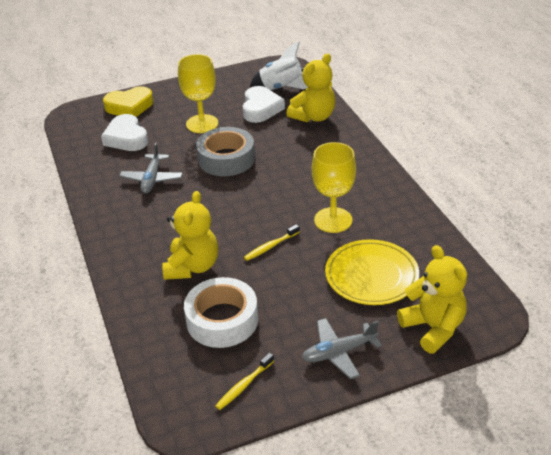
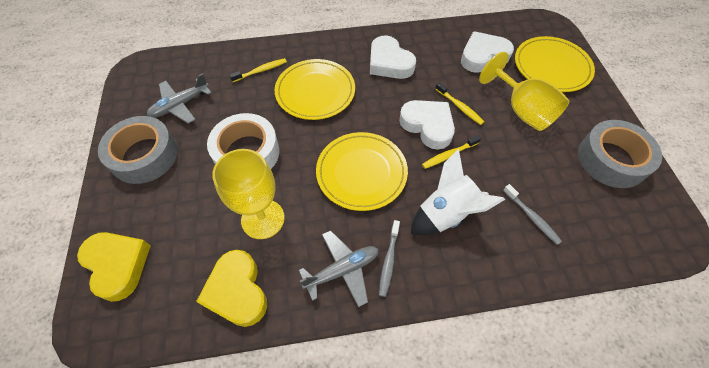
grey tape: [196,127,255,176] = 1 -> [98,116,178,184] [578,120,662,188] = 2
grey toothbrush: none = 0 -> [379,220,400,297] [503,184,562,245] = 2
white heart: [101,114,148,151] [243,86,285,123] = 2 -> [370,35,416,79] [399,100,455,149] [461,31,514,73] = 3
yellow heart: [103,86,153,117] = 1 -> [77,232,151,302] [196,250,267,327] = 2
yellow plate: [325,239,419,305] = 1 -> [275,59,355,120] [316,132,408,211] [515,36,595,92] = 3
yellow teddy bear: [162,191,218,280] [286,54,335,122] [397,245,467,354] = 3 -> none = 0
yellow toothbrush: [215,353,274,410] [244,224,300,261] = 2 -> [229,58,287,82] [422,135,481,169] [435,82,484,125] = 3

